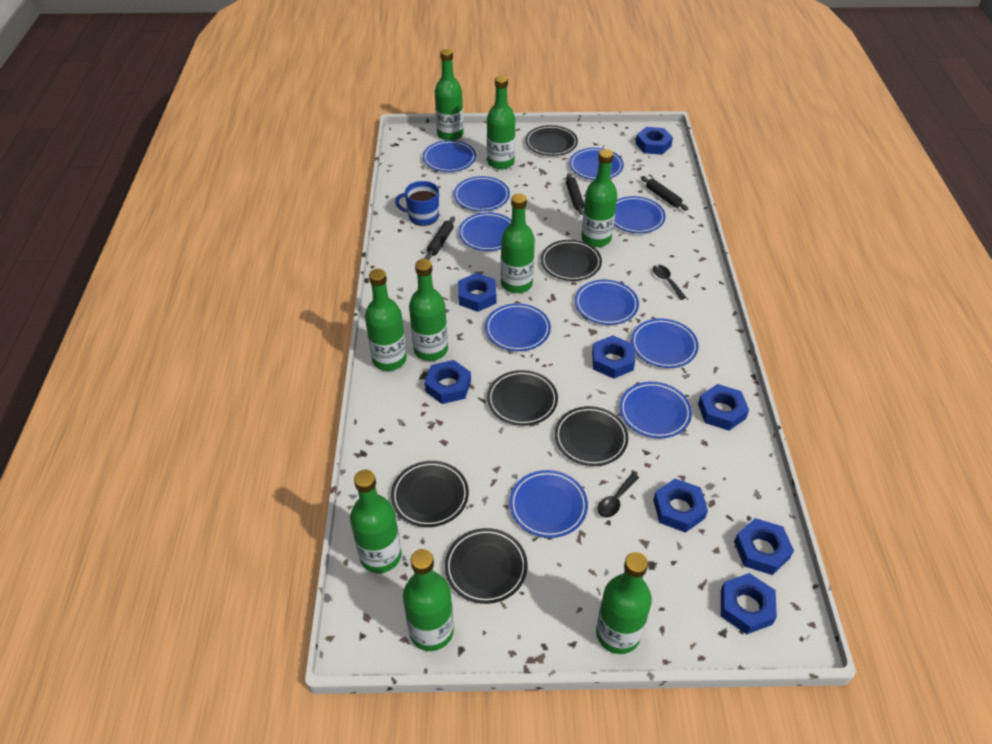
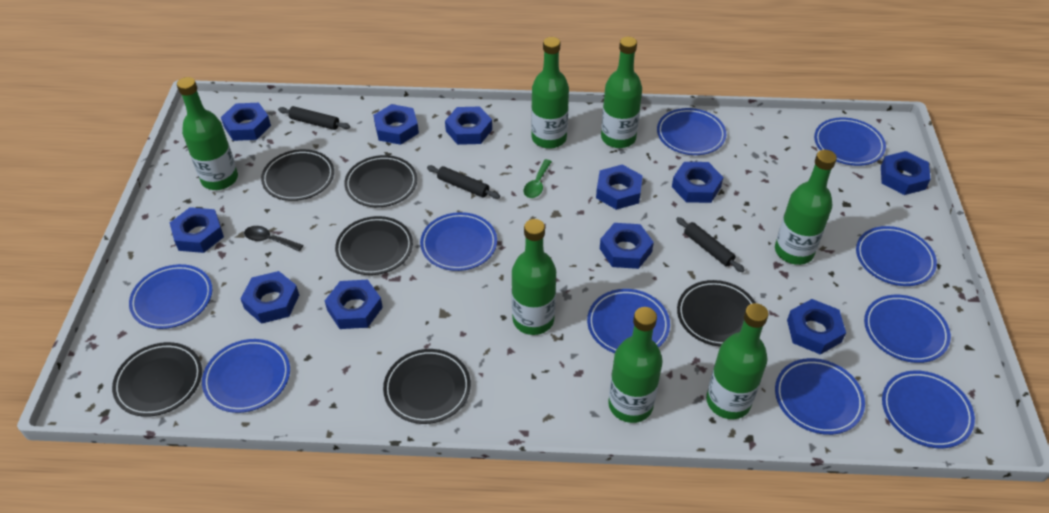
black spoon: [598,473,639,518] [653,265,687,300] = 2 -> [244,226,303,251] = 1
blue mug: [395,181,439,226] = 1 -> none = 0
blue nut: [424,360,471,404] [458,273,496,312] [592,335,635,379] [636,127,673,155] [653,479,708,533] [698,384,749,431] [721,573,777,634] [734,518,794,575] = 8 -> [170,207,224,253] [221,103,271,141] [241,271,299,324] [325,280,383,329] [373,104,419,145] [445,106,492,145] [596,165,643,210] [600,223,654,269] [672,162,723,203] [787,299,846,355] [881,151,931,195] = 11
green bottle: [350,470,402,573] [365,269,407,371] [403,549,454,651] [409,259,448,361] [435,49,464,140] [487,76,515,169] [501,194,535,293] [581,149,617,247] [596,552,652,654] = 9 -> [177,77,238,190] [512,219,556,335] [531,37,569,149] [601,37,642,148] [608,307,663,423] [706,303,768,419] [775,150,837,265] = 7
green spoon: none = 0 -> [524,159,552,198] = 1

